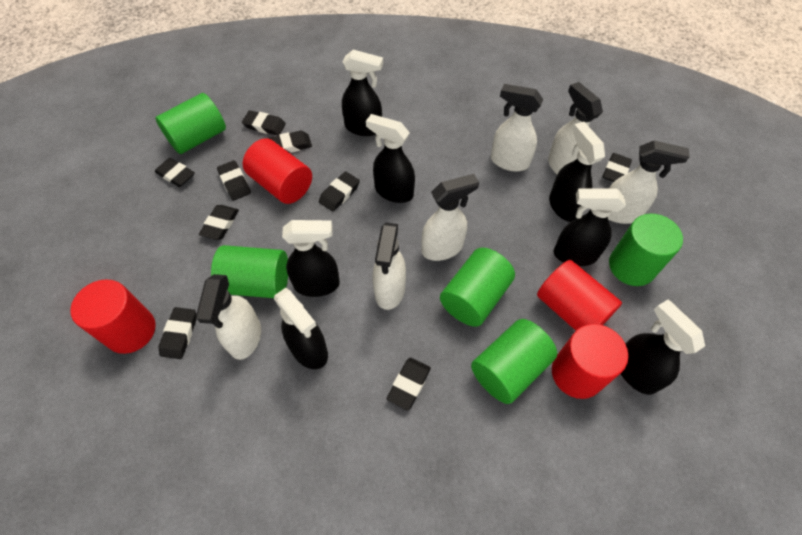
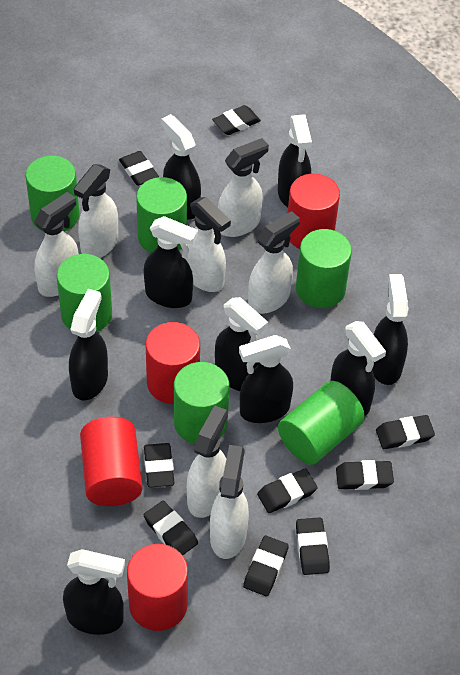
black spray bottle: [274,288,328,369] [282,220,340,297] [342,50,383,136] [366,114,415,203] [549,122,605,222] [554,188,626,266] [621,300,705,395] = 7 -> [63,549,125,635] [69,289,108,401] [144,216,198,308] [161,114,201,219] [215,297,268,391] [239,335,293,423] [278,114,312,207] [331,321,386,416] [372,274,408,385] = 9
green cylinder: [155,93,226,154] [211,245,288,298] [440,248,515,327] [471,319,557,404] [609,214,683,286] = 5 -> [26,156,79,232] [57,254,112,332] [136,177,187,253] [174,362,229,444] [278,381,365,465] [296,229,352,308] = 6
white spray bottle: [196,274,261,360] [372,223,406,310] [422,174,479,261] [491,84,543,171] [548,82,603,174] [608,140,690,224] = 6 -> [34,192,79,297] [73,164,118,258] [185,197,231,292] [187,405,228,518] [210,445,249,559] [218,138,269,237] [248,211,300,314] = 7

